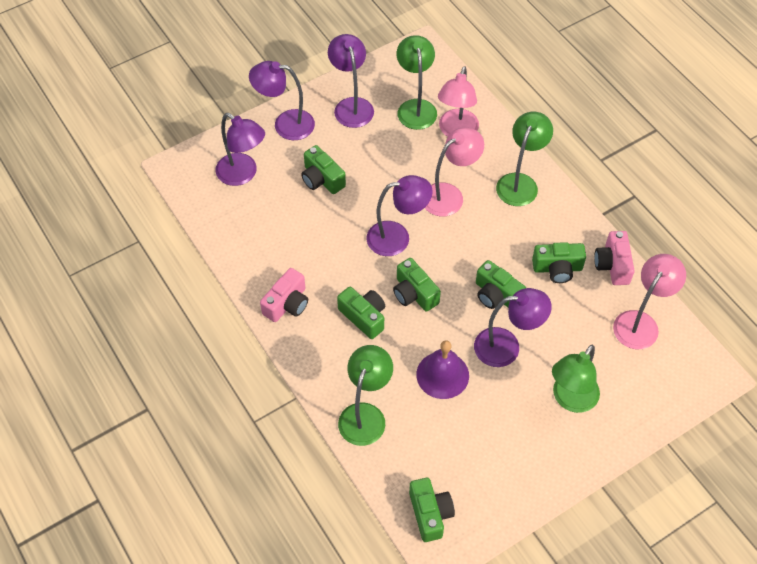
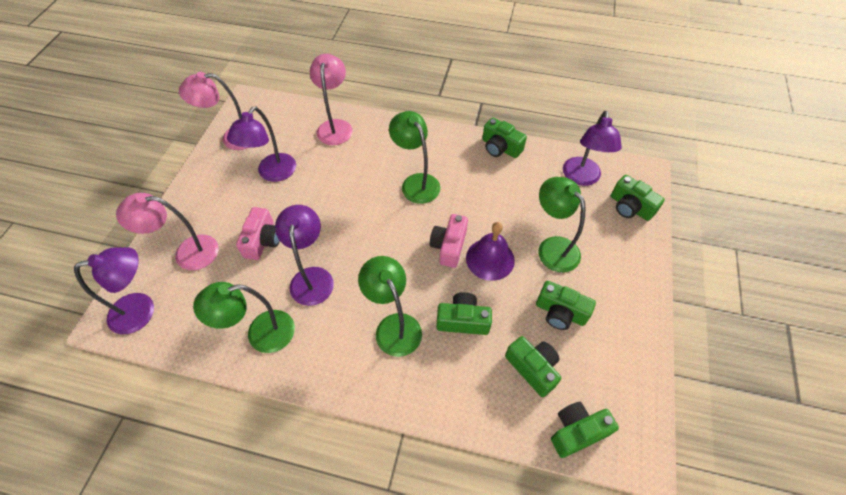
purple lamp: [215,113,265,186] [249,61,315,140] [328,34,374,128] [367,175,433,256] [474,288,552,367] = 5 -> [74,247,154,334] [227,107,296,182] [275,205,334,306] [563,111,622,186] = 4

